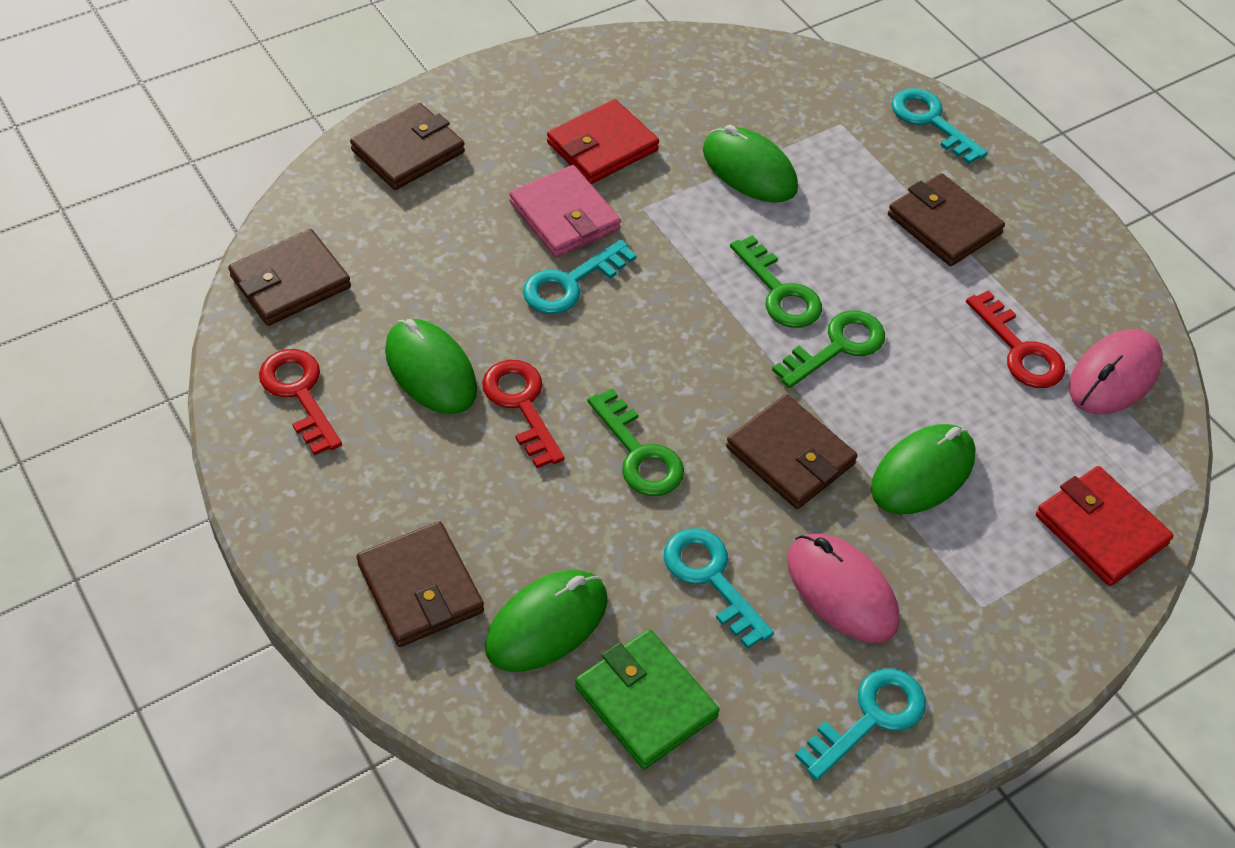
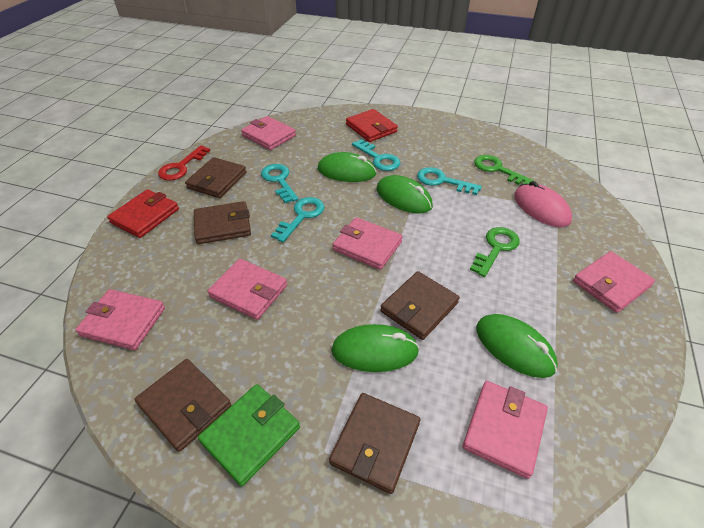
green key: [587,388,684,496] [730,235,822,328] [772,310,885,388] = 3 -> [470,227,520,277] [474,155,534,185] = 2
pink mouse: [787,534,900,643] [1069,329,1163,415] = 2 -> [514,181,572,227] = 1
pink wallet: [509,165,621,257] = 1 -> [75,289,165,350] [208,259,287,320] [241,116,296,150] [333,217,403,270] [463,381,548,479] [573,251,655,313] = 6
red key: [259,349,342,455] [482,360,564,468] [966,290,1065,388] = 3 -> [158,145,211,181] = 1

